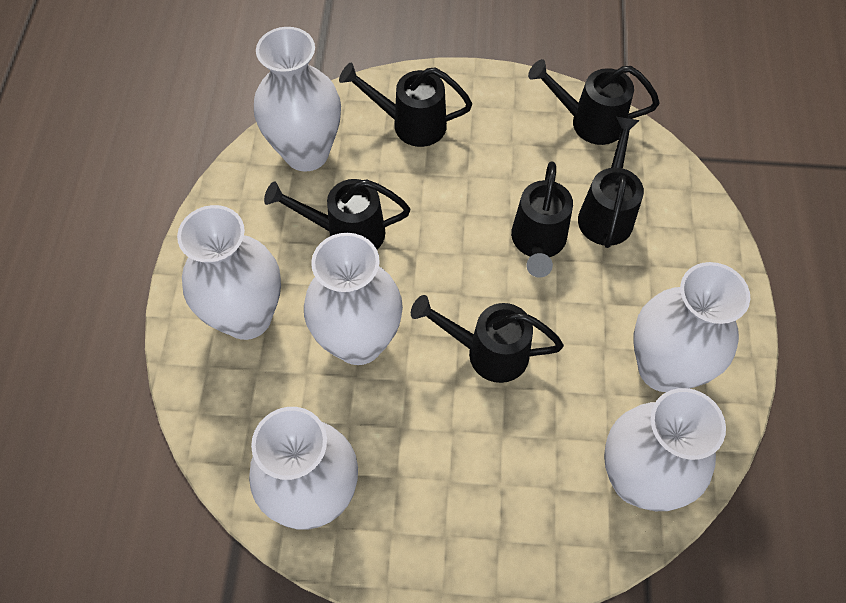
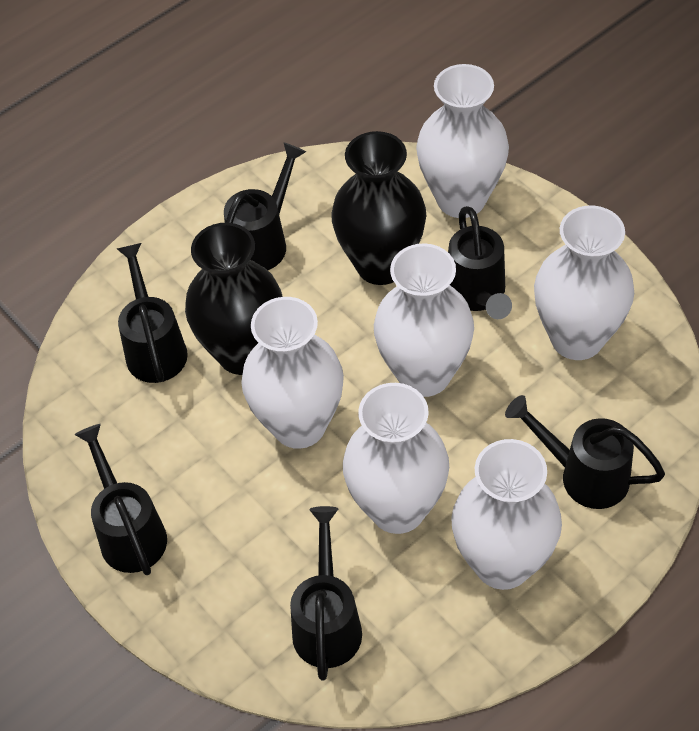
black vase: none = 0 -> [185,223,283,375] [331,131,426,285] = 2

